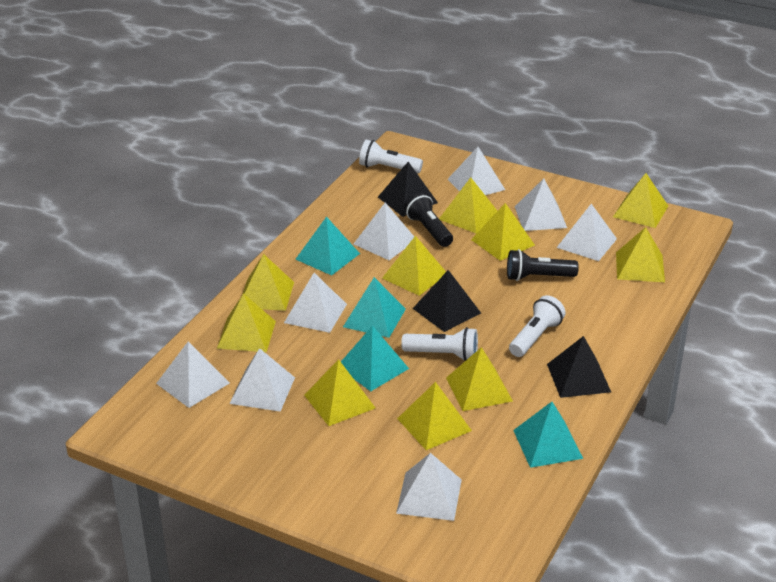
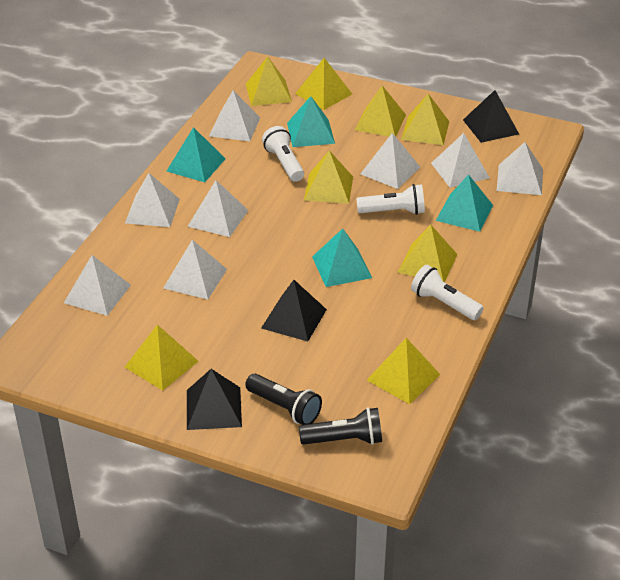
yellow pyramid: [217,293,276,352] [243,254,294,311] [304,359,375,426] [382,236,446,296] [397,382,472,450] [439,177,497,233] [446,347,513,411] [471,203,535,261] [613,173,668,228] [616,227,665,282] = 10 -> [125,325,198,391] [246,56,292,106] [295,58,352,110] [304,150,353,204] [355,86,406,137] [367,338,440,404] [398,225,458,282] [401,94,449,145] = 8

